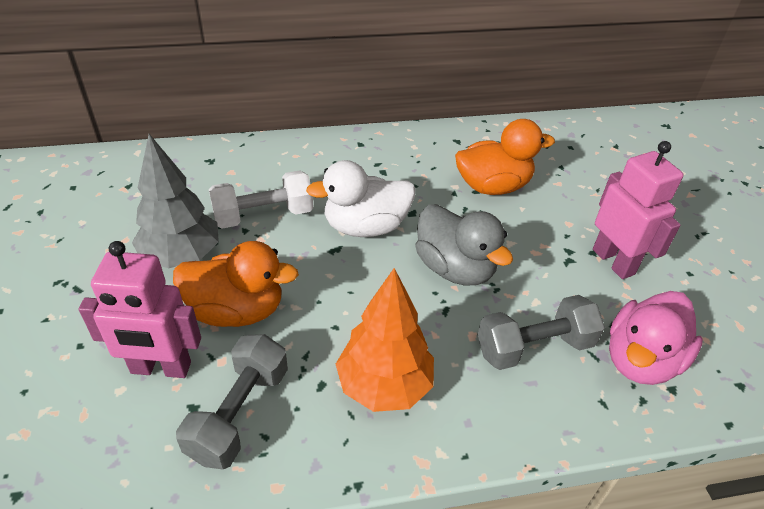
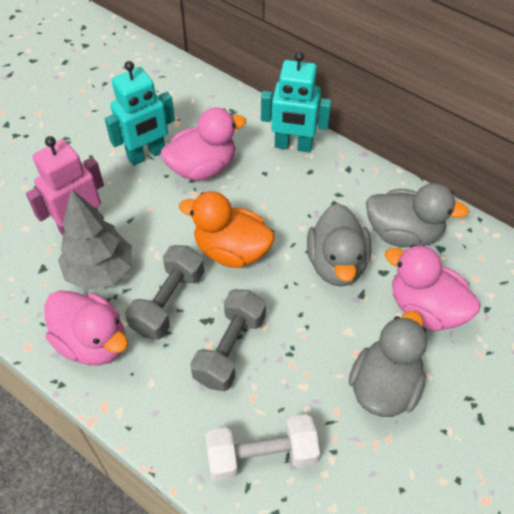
grey duck: [416,204,513,285] = 1 -> [307,203,371,287] [348,311,427,417] [366,183,469,247] = 3
orange duck: [173,241,299,327] [455,119,555,195] = 2 -> [179,191,275,268] = 1
orange tree: [336,268,434,412] = 1 -> none = 0
pink duck: [609,291,703,385] = 1 -> [44,290,128,365] [161,108,246,180] [385,245,480,331] = 3
pink robot: [79,241,201,378] [593,141,683,279] = 2 -> [26,136,104,236] = 1
turquoise robot: none = 0 -> [105,61,175,166] [261,51,332,153] = 2
white duck: [306,160,415,237] = 1 -> none = 0

